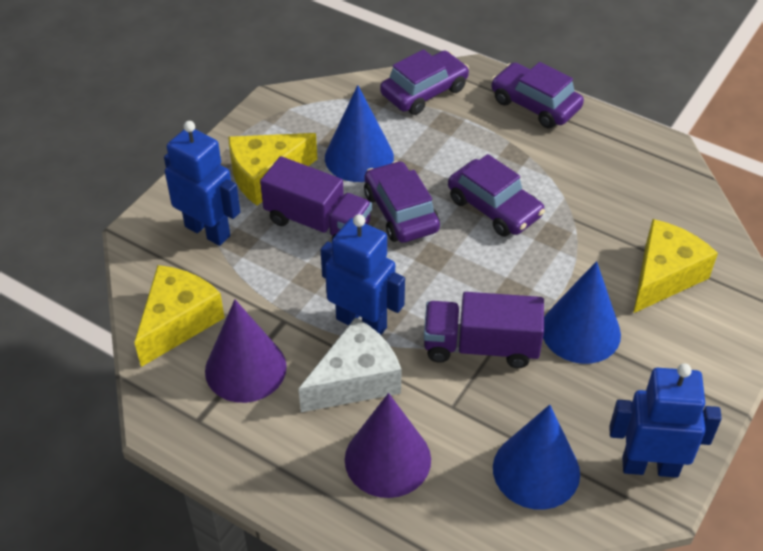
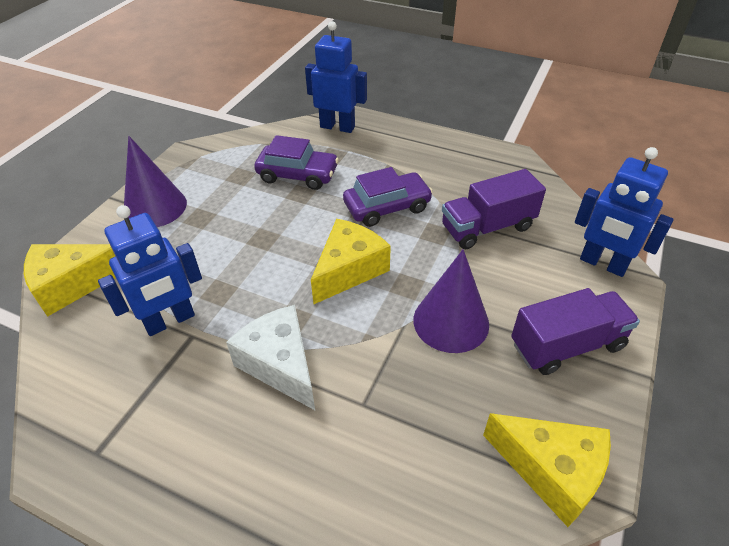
blue cone: [325,85,394,182] [493,405,580,510] [543,261,621,364] = 3 -> none = 0
purple car: [364,161,440,243] [380,49,469,115] [448,154,545,237] [491,62,584,128] = 4 -> [254,135,339,190] [343,167,433,227] = 2

